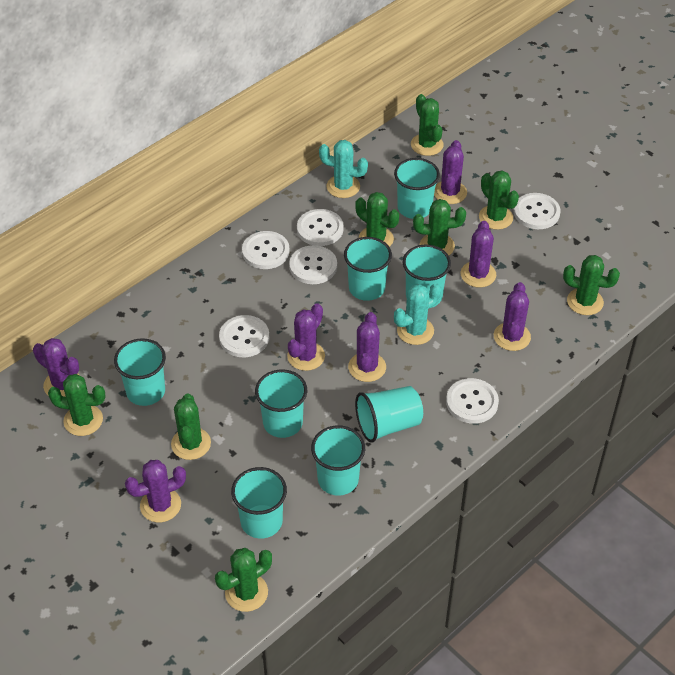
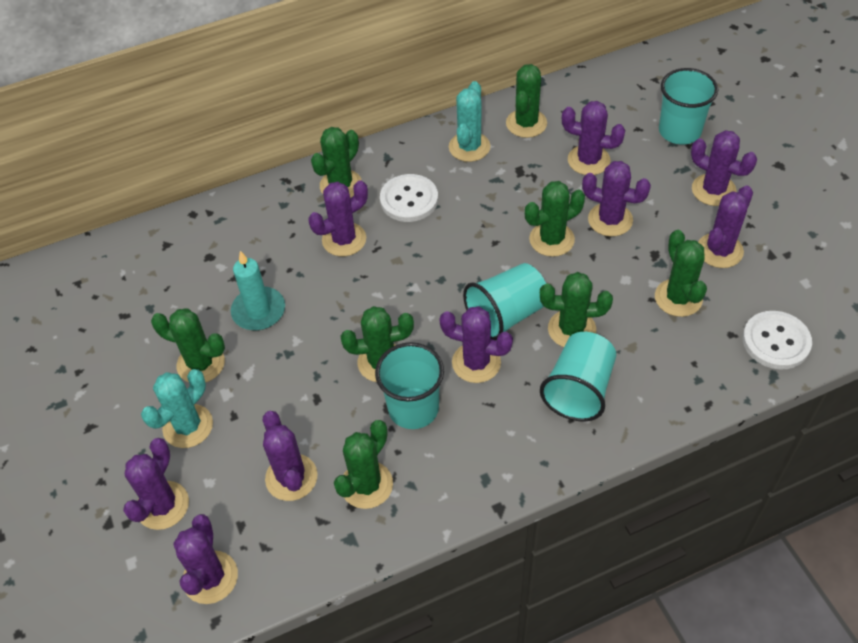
purple cactus: [33,338,80,397] [125,460,186,522] [287,303,325,371] [348,312,386,382] [434,140,467,204] [461,221,496,287] [494,282,531,351] = 7 -> [123,438,189,530] [173,514,238,604] [263,411,318,501] [308,180,368,256] [439,306,513,383] [562,101,625,175] [582,161,651,236] [691,130,757,206] [698,185,753,268] = 9
turquoise candle: none = 0 -> [231,251,285,330] = 1
turquoise cup: [114,338,166,406] [231,467,287,539] [255,369,307,438] [311,425,365,495] [344,237,392,301] [355,386,423,443] [394,158,440,219] [403,244,451,308] = 8 -> [375,342,444,429] [463,263,546,340] [540,332,616,422] [659,68,718,145] = 4
white button: [219,315,269,357] [242,231,290,269] [289,245,337,284] [297,209,344,246] [446,378,499,424] [514,193,560,229] = 6 -> [380,174,438,222] [743,311,812,369] = 2

